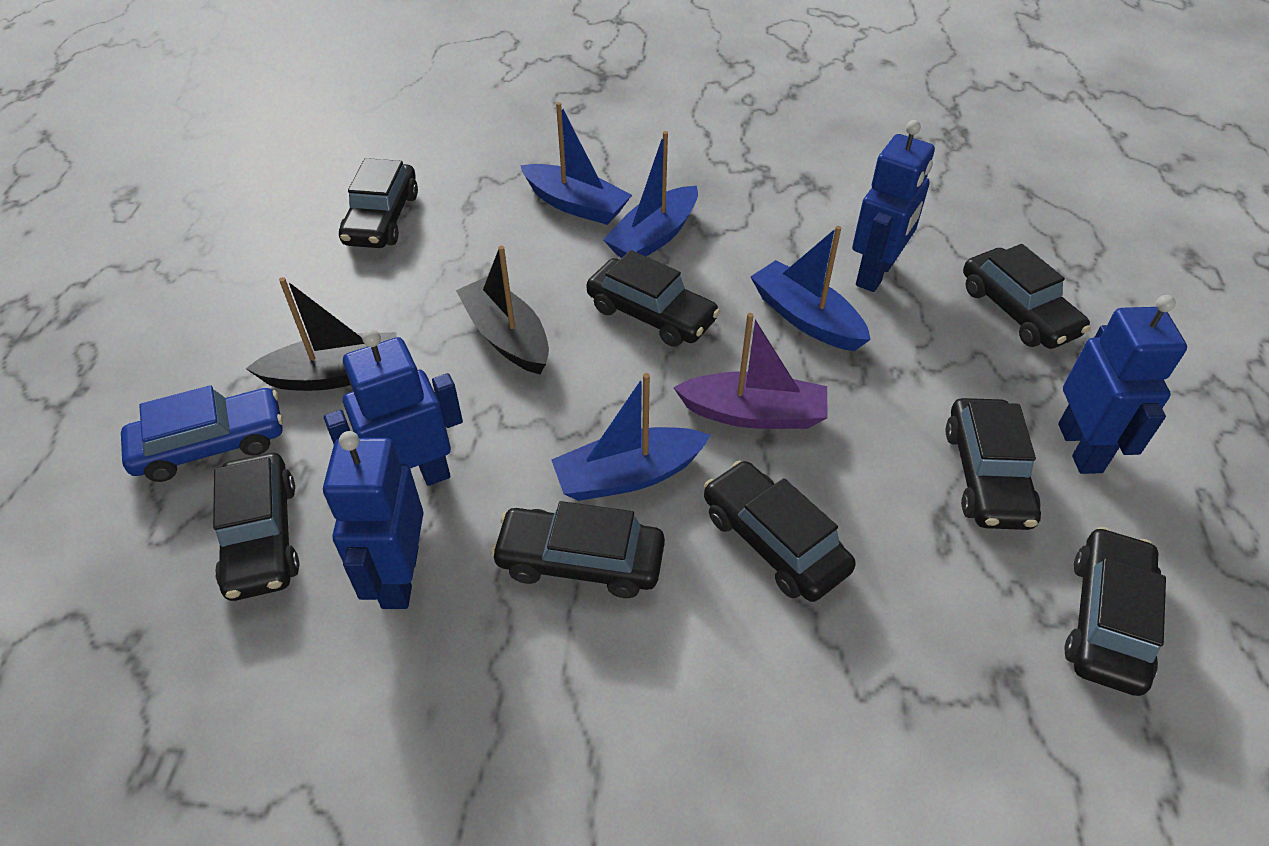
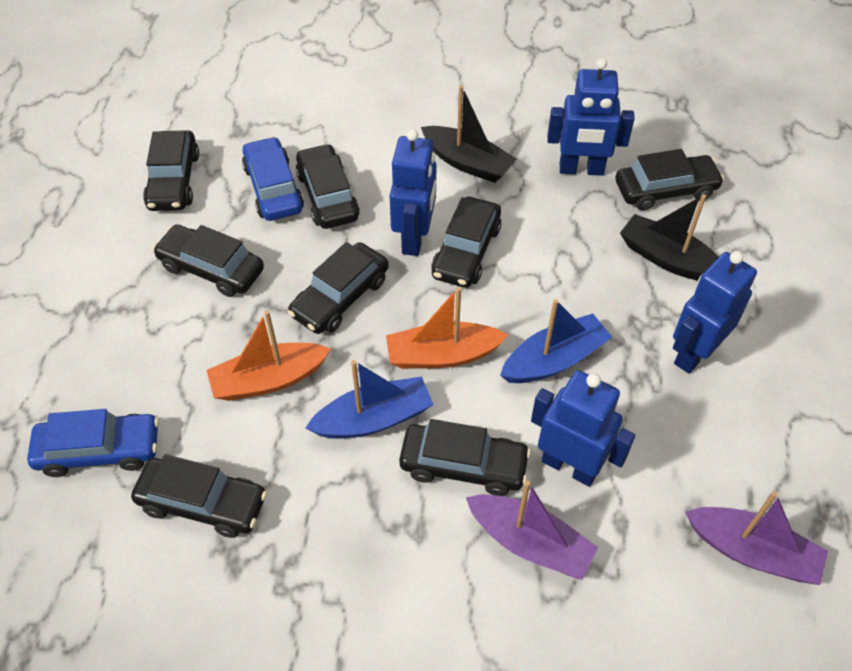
blue boat: [520,102,632,225] [551,373,711,501] [603,131,698,258] [750,226,871,351] = 4 -> [306,360,434,439] [500,299,612,383] = 2
blue car: [121,385,283,482] = 1 -> [27,409,159,477] [242,137,304,221] = 2
orange boat: none = 0 -> [207,311,331,401] [386,287,509,369] = 2
purple boat: [673,313,827,429] = 1 -> [466,480,598,580] [685,491,828,585] = 2

